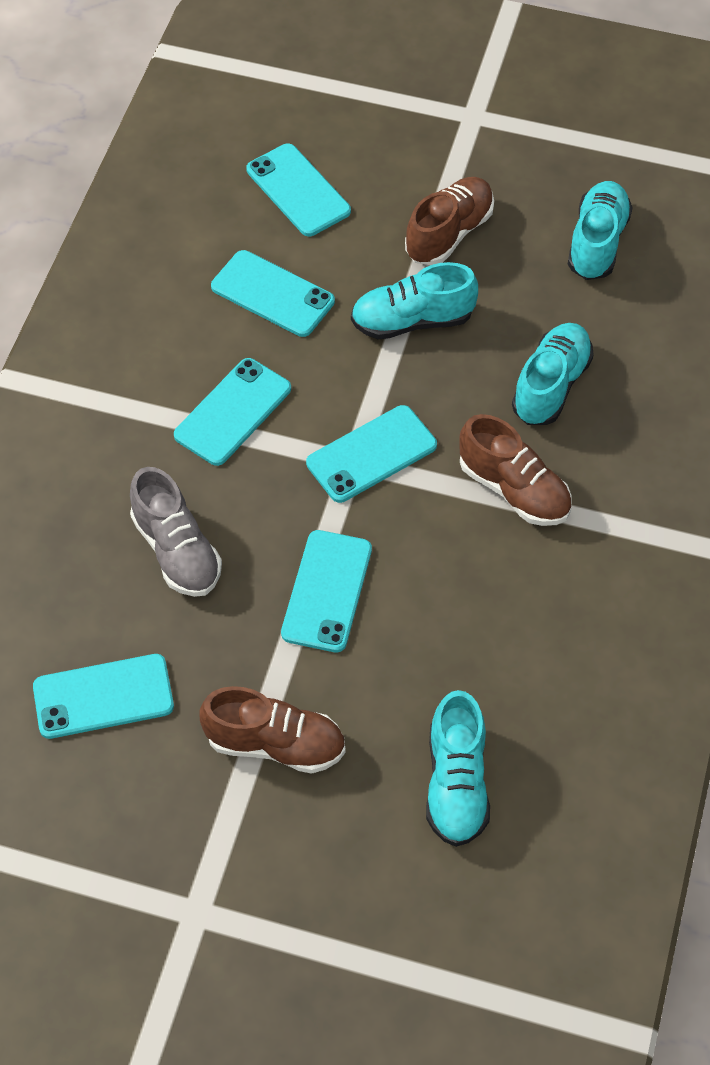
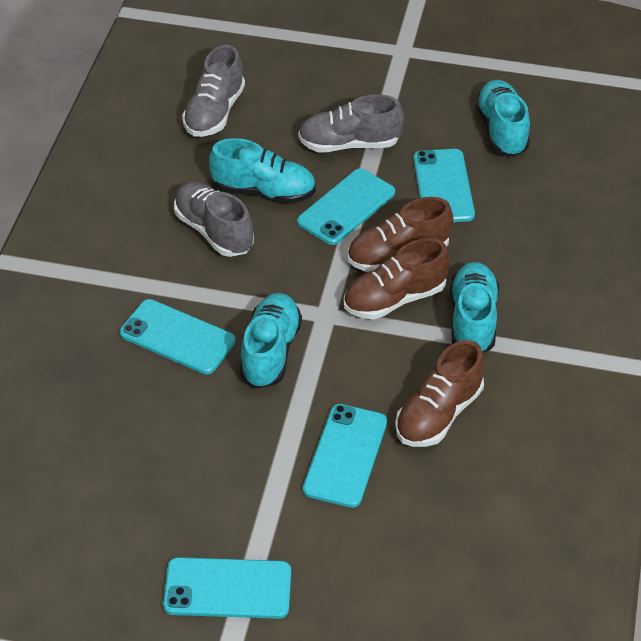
grey shoe: [130,467,222,597] = 1 -> [174,182,254,257] [182,45,245,137] [298,94,404,152] = 3
turquoise phone: [33,654,174,739] [174,358,291,466] [211,250,335,337] [246,144,351,236] [281,530,372,652] [306,405,437,503] = 6 -> [120,299,236,374] [163,557,291,619] [297,169,395,245] [303,404,387,508] [413,149,475,222] = 5

